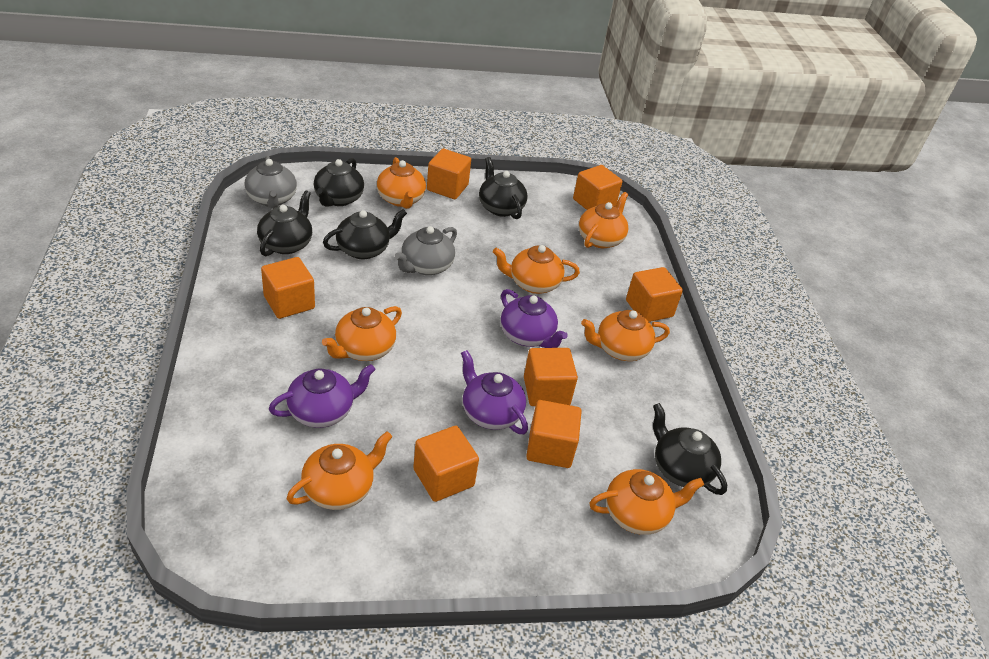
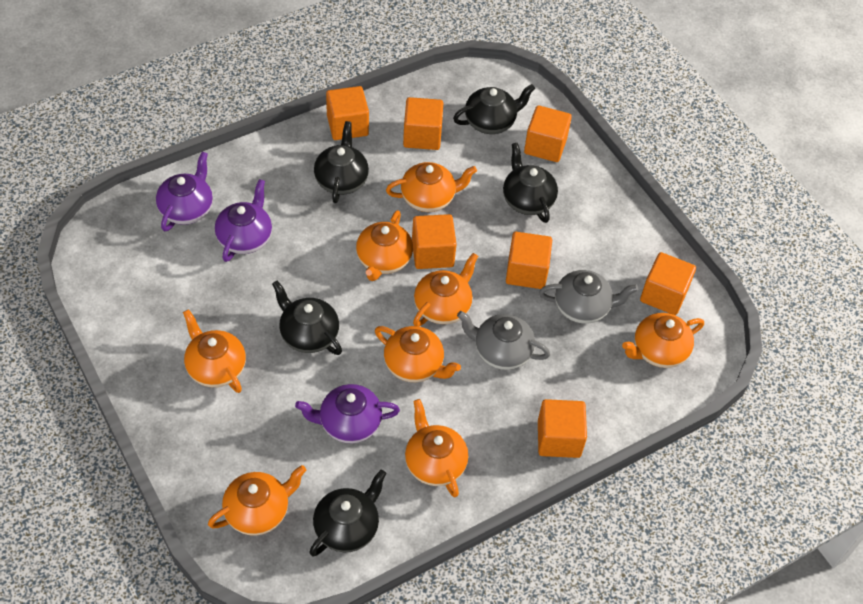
orange teapot: [287,431,392,510] [322,306,402,361] [377,157,426,209] [493,245,580,294] [579,192,629,248] [581,310,670,361] [589,469,704,535] = 7 -> [183,309,246,393] [208,465,307,536] [356,210,413,281] [375,326,461,382] [386,162,477,212] [405,399,468,497] [413,253,478,326] [622,313,704,368] = 8

